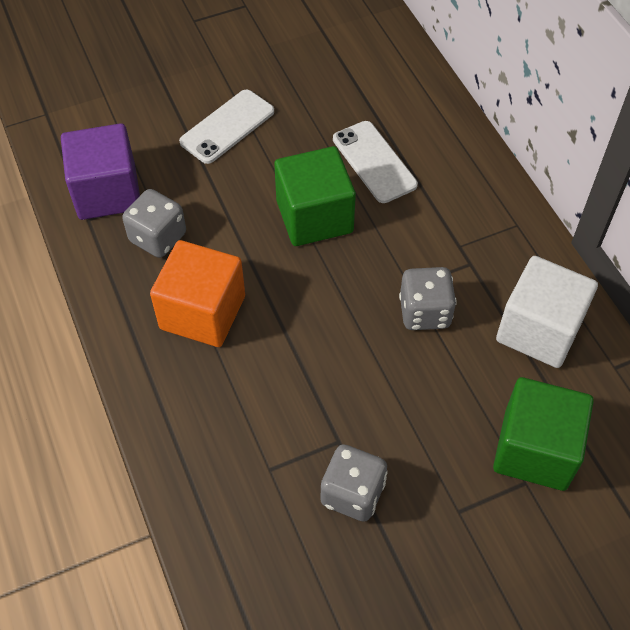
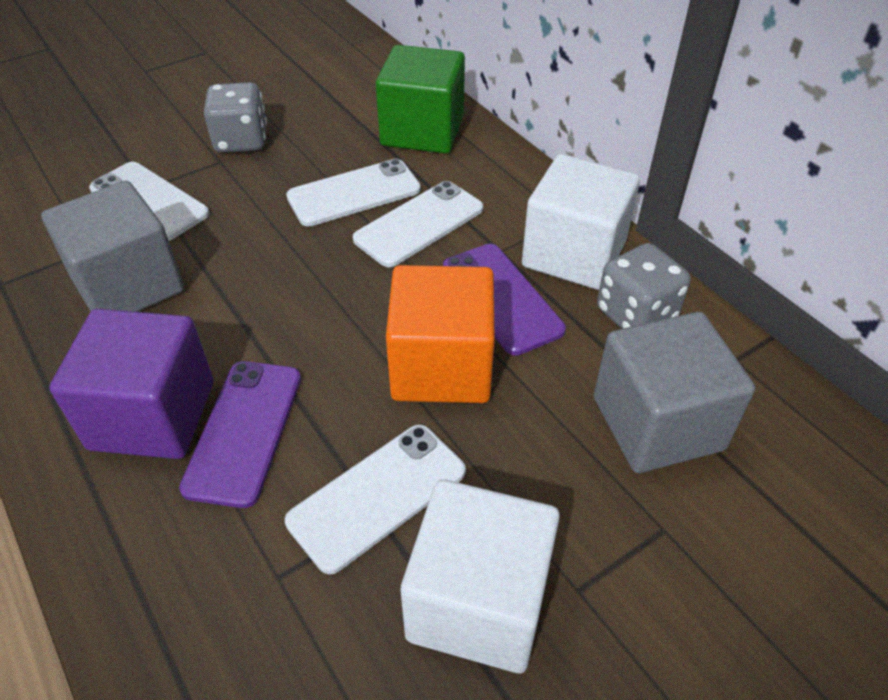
green cube: [274,146,356,246] [493,377,594,491] = 2 -> [376,45,465,154] = 1
grey cube: none = 0 -> [41,181,184,312] [594,312,755,473] = 2
grey dice: [122,189,186,258] [321,444,388,522] [399,267,457,330] = 3 -> [204,82,267,153] [597,243,690,329] = 2
purple phone: none = 0 -> [179,361,301,508] [443,244,566,356] = 2
white cube: [496,256,598,368] = 1 -> [401,479,560,673] [522,154,640,290] = 2
white phone: [179,90,274,164] [333,121,418,203] = 2 -> [89,162,209,241] [285,424,466,574] [286,159,421,226] [353,181,483,267] = 4

